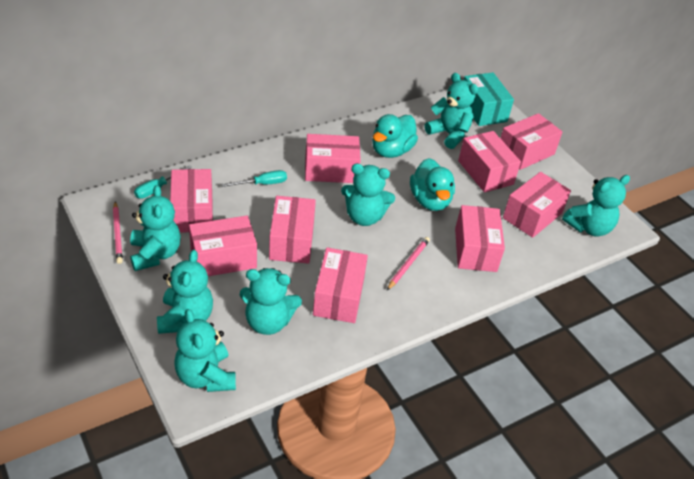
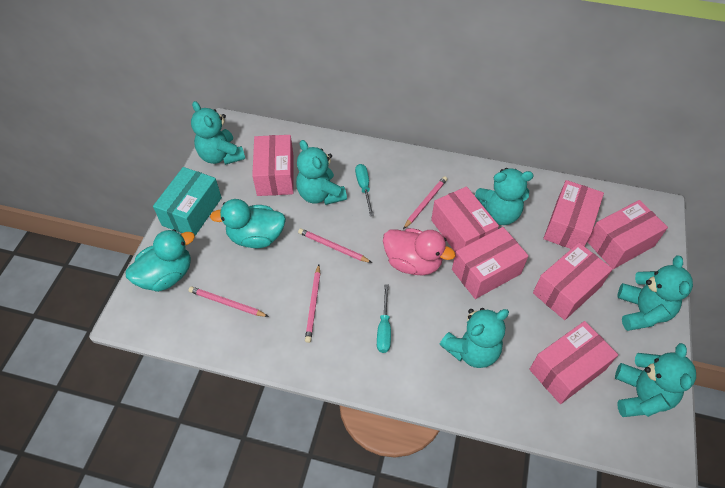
pink box: [170,169,213,233] [189,216,257,276] [269,196,316,264] [305,134,361,183] [313,247,368,323] [455,205,505,272] [458,131,521,193] [501,113,563,170] [503,172,571,238] = 9 -> [252,135,294,196] [431,186,499,253] [452,227,529,299] [529,321,618,404] [533,243,613,320] [543,180,604,249] [587,200,668,269] = 7
pink duck: none = 0 -> [383,228,455,275] = 1
pink pencil: [113,202,123,264] [387,237,430,290] = 2 -> [188,286,269,317] [298,228,372,263] [305,264,320,343] [403,176,447,229] = 4
turquoise teddy bear: [130,185,181,271] [157,250,213,334] [174,309,236,392] [240,268,302,335] [341,163,395,226] [425,73,478,149] [562,175,630,237] = 7 -> [191,101,245,165] [296,140,347,205] [440,308,509,368] [475,168,534,225] [615,343,696,417] [617,256,693,331] = 6

